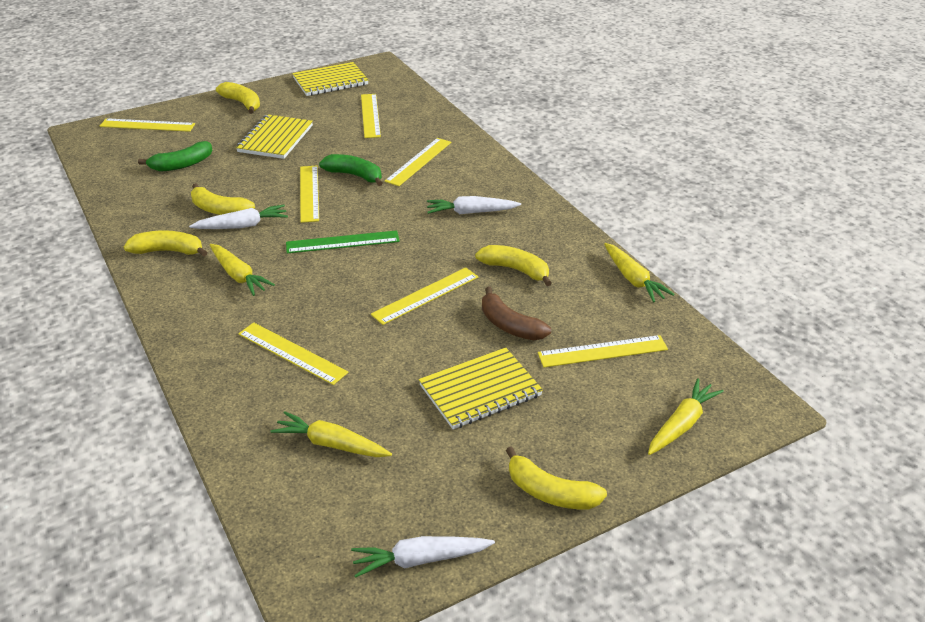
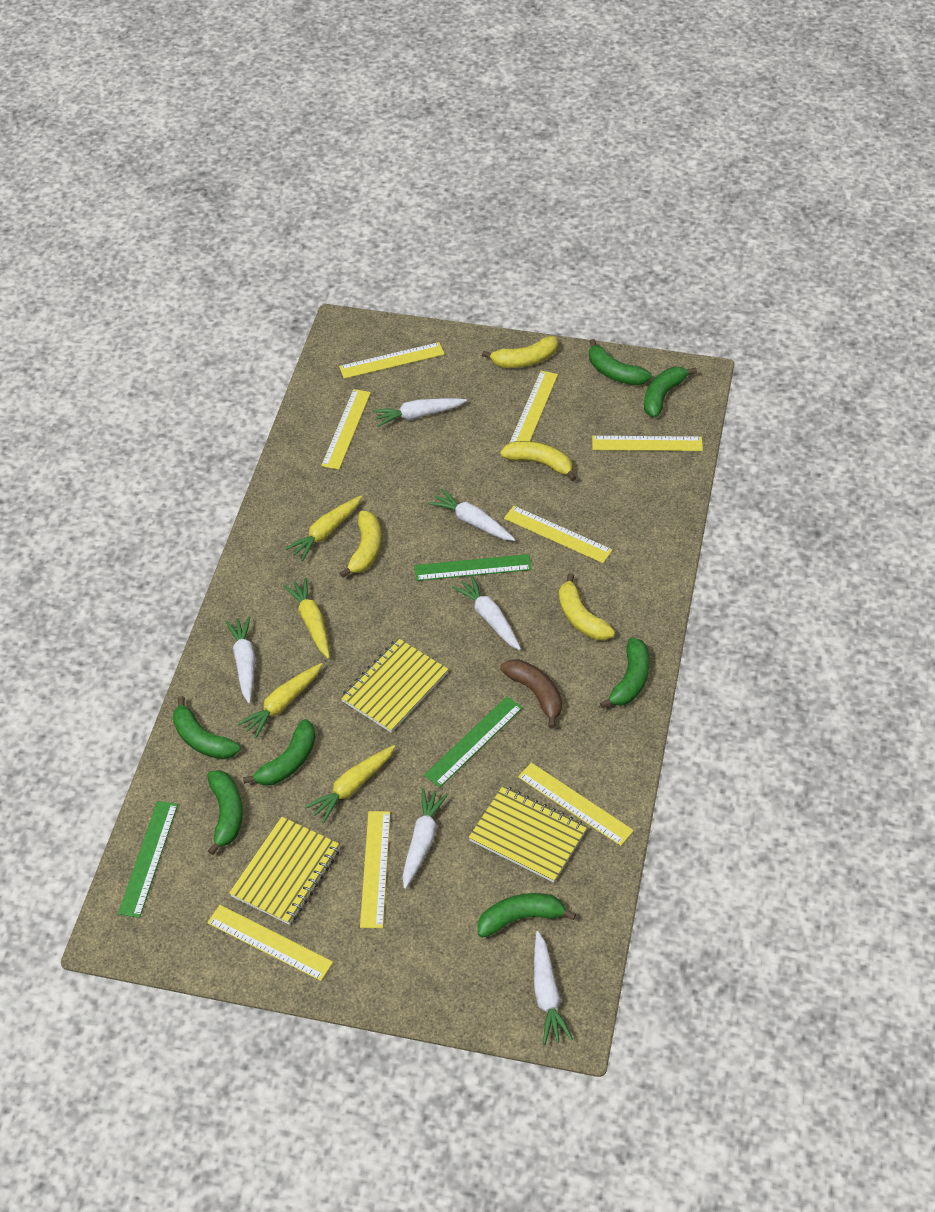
green banana: [138,141,213,172] [319,154,383,186] = 2 -> [173,696,240,759] [207,770,243,855] [243,719,316,786] [477,893,576,938] [589,339,652,386] [600,638,650,709] [644,367,697,418] = 7
green ruler: [286,230,400,253] = 1 -> [118,801,178,918] [414,554,532,581] [424,697,523,788] = 3
white carrot: [189,204,288,229] [351,536,495,578] [427,196,521,214] = 3 -> [225,616,255,703] [372,398,467,427] [403,788,448,889] [428,489,515,541] [452,576,521,650] [534,931,573,1045] = 6
yellow banana: [124,230,208,256] [191,183,255,215] [216,82,260,114] [475,245,552,286] [506,446,607,509] = 5 -> [340,511,381,577] [482,336,558,368] [500,441,576,481] [559,573,615,640] = 4
yellow ruler: [100,118,195,132] [238,322,348,385] [300,166,319,223] [361,94,381,138] [371,267,478,325] [385,138,451,186] [538,335,668,367] = 7 -> [207,905,333,981] [321,389,371,470] [339,342,445,379] [360,811,390,928] [504,506,613,563] [510,371,558,443] [518,763,634,846] [592,436,703,451] = 8

